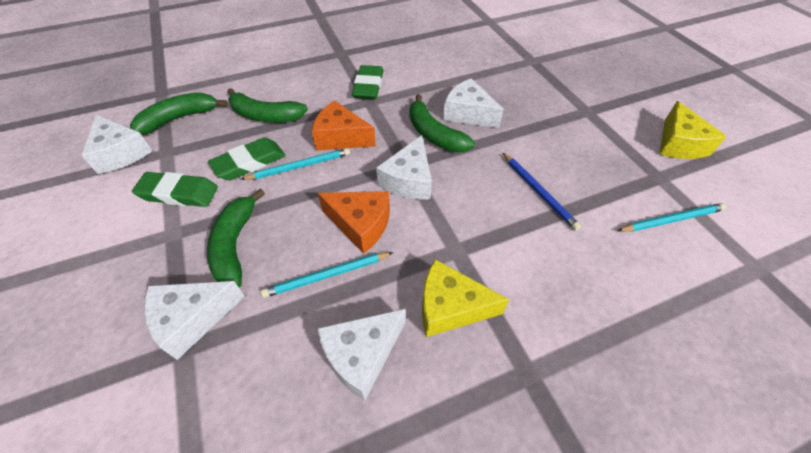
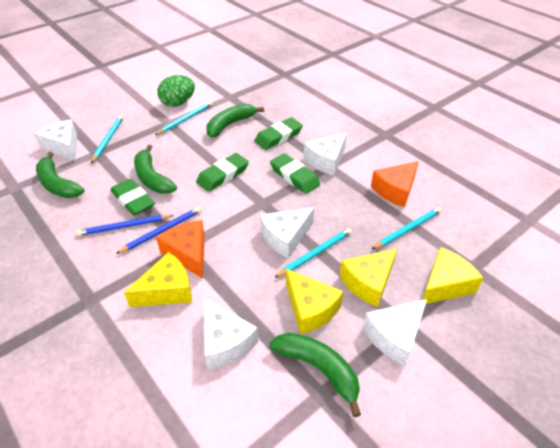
blue pencil: [503,153,581,231] = 1 -> [76,215,174,236] [116,207,201,254] = 2
green egg: none = 0 -> [157,75,195,107] = 1
green eraser: [132,172,218,207] [208,137,286,180] [352,65,384,99] = 3 -> [111,179,155,216] [196,153,249,192] [254,117,303,150] [270,153,320,194] = 4
turquoise pencil: [240,148,350,180] [261,252,393,298] [617,203,726,232] = 3 -> [91,115,123,163] [155,101,212,135] [274,228,352,278] [372,207,442,249] = 4
yellow cheese: [422,259,509,337] [659,101,727,159] = 2 -> [124,252,192,307] [286,269,343,334] [340,248,397,307] [422,247,483,304] = 4

